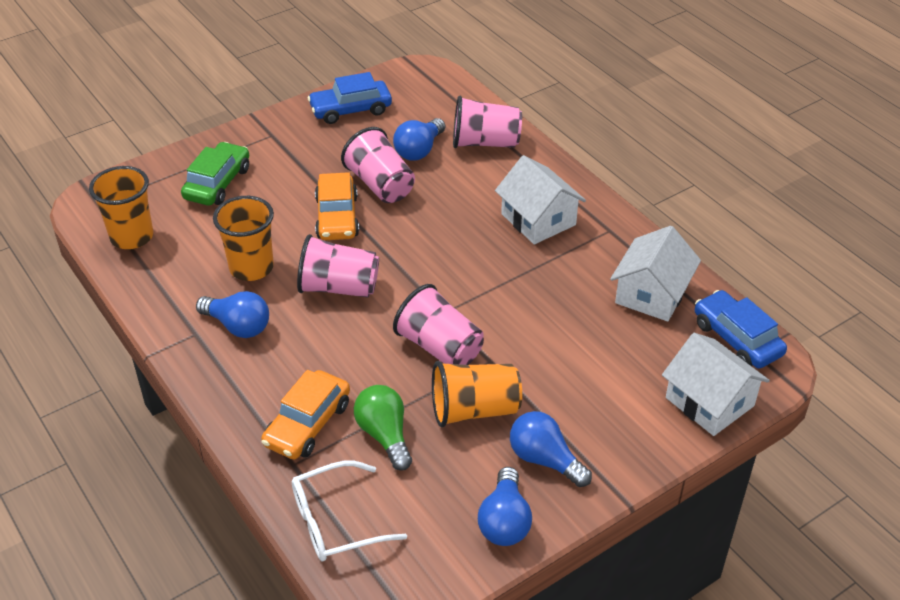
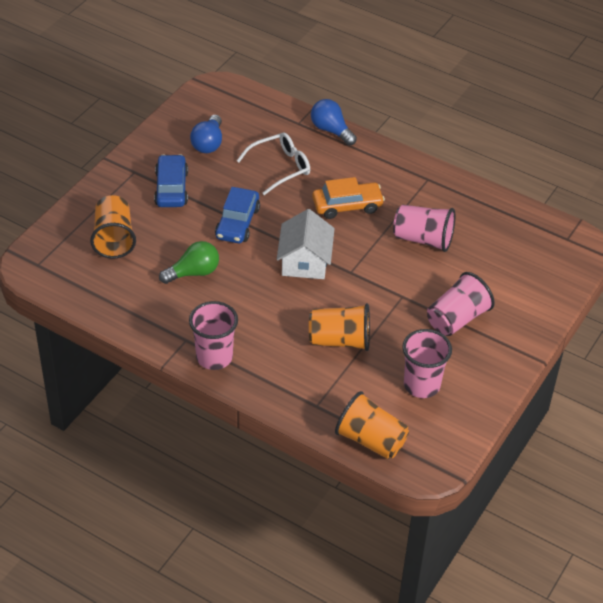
blue light bulb: [196,291,269,338] [393,118,445,160] [478,467,532,546] [510,411,592,487] = 4 -> [190,115,222,153] [311,99,357,146] = 2
green car: [181,142,249,206] = 1 -> none = 0
orange car: [261,370,350,459] [315,172,359,240] = 2 -> [312,177,385,219] = 1
white house: [495,155,586,244] [610,226,701,322] [662,333,770,436] = 3 -> [277,209,335,279] = 1

